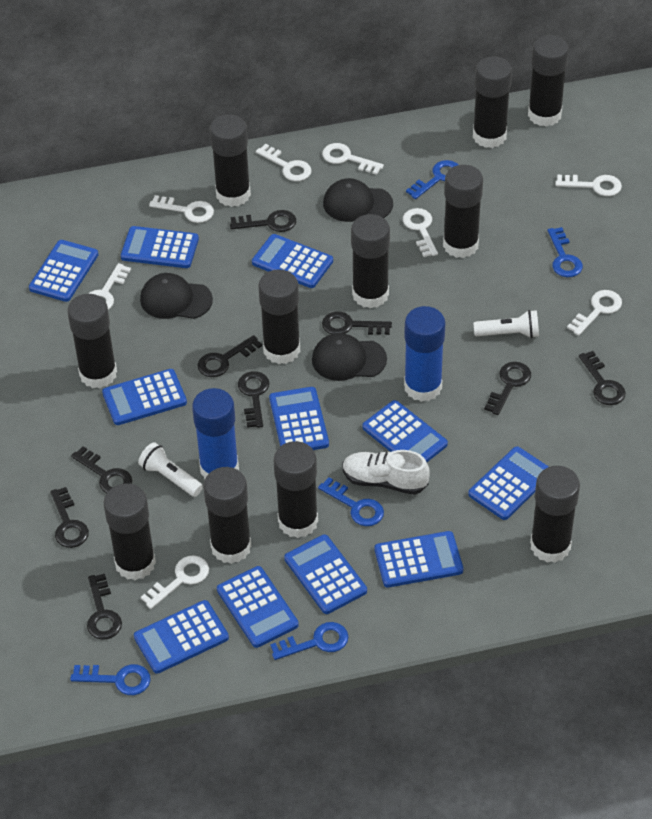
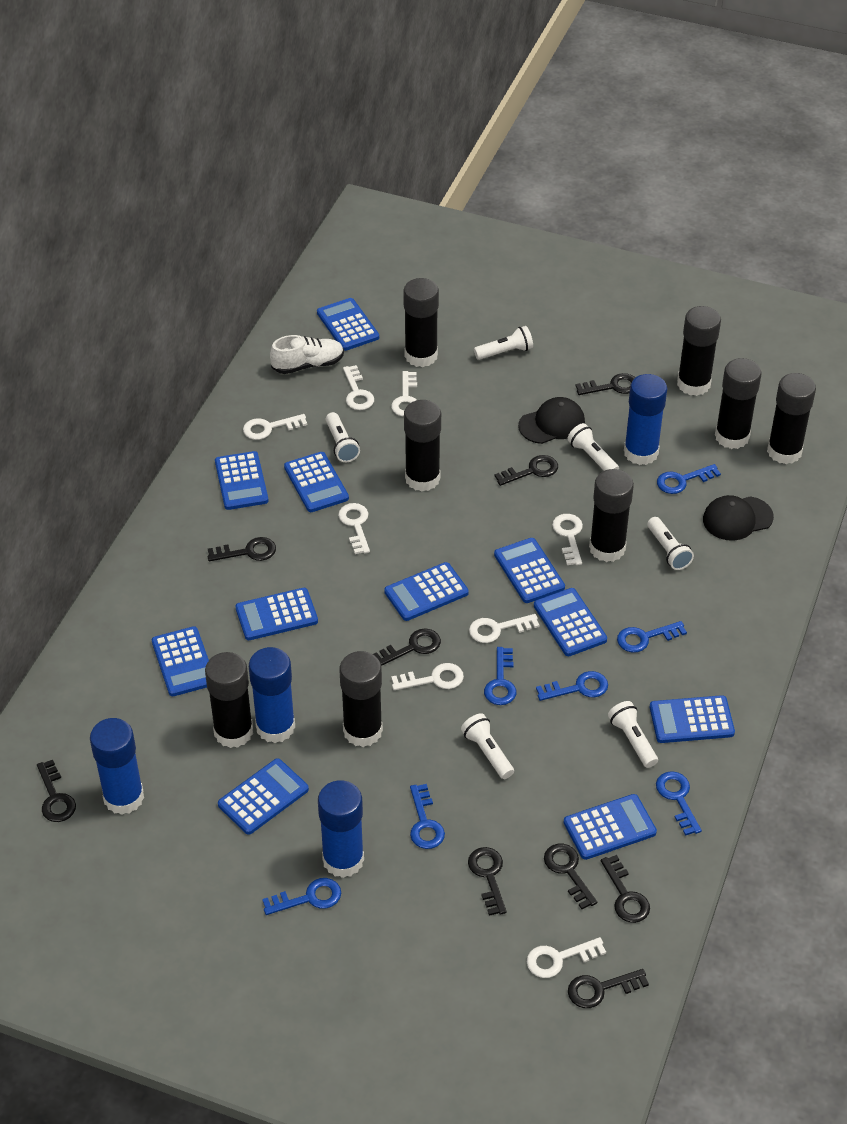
black cap: [140,273,213,319] [312,333,387,381] [323,178,393,222] = 3 -> [518,397,585,444] [703,495,774,541] = 2
black glue stick: [67,294,117,388] [103,483,156,580] [204,467,251,564] [210,115,251,207] [258,269,300,364] [274,441,318,538] [351,214,390,308] [443,165,483,258] [473,56,512,148] [528,35,569,127] [530,466,580,563] = 11 -> [205,652,253,748] [340,651,383,747] [403,278,439,367] [404,400,441,491] [589,469,634,562] [677,306,721,396] [715,358,762,449] [767,373,816,464] = 8
blue glue stick: [192,388,239,479] [404,306,445,402] = 2 -> [90,718,144,815] [249,647,295,743] [318,780,364,878] [624,374,667,465] = 4
blue key: [70,664,151,695] [270,622,349,660] [318,477,384,526] [406,160,458,199] [548,227,583,277] = 5 -> [262,878,341,915] [410,784,445,849] [484,647,516,705] [536,671,608,701] [617,621,687,652] [656,771,702,836] [657,464,721,494] = 7
white flashlight: [138,442,203,497] [473,310,539,338] = 2 -> [326,412,360,462] [461,713,514,779] [474,326,533,360] [567,423,619,471] [608,701,658,768] [647,517,694,570] = 6

